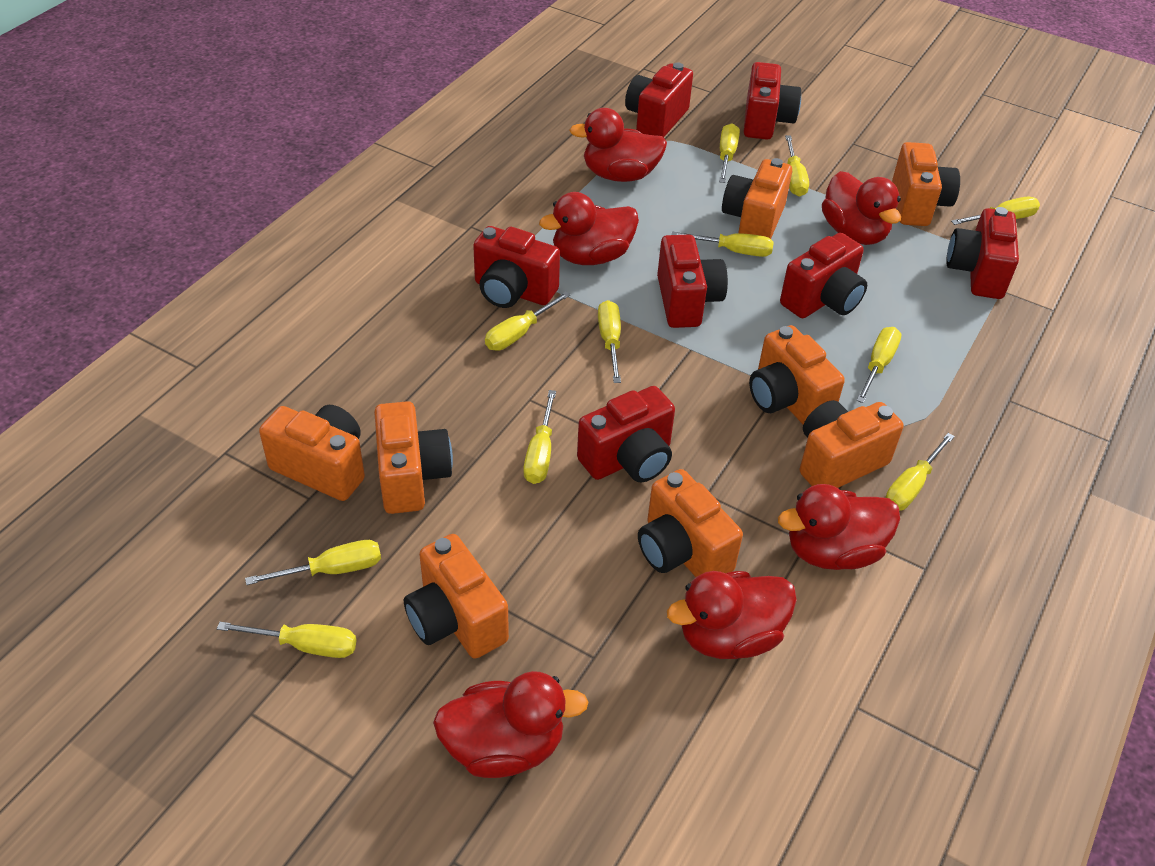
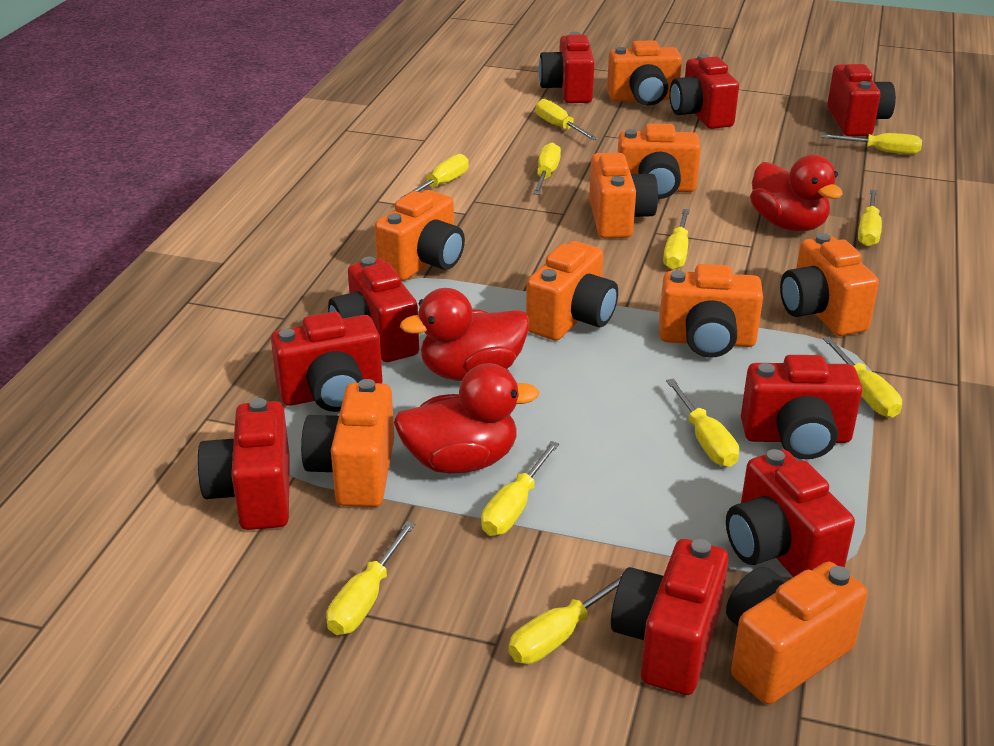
orange camera: [259,405,365,501] [374,401,453,514] [404,534,509,659] [638,469,743,577] [722,158,792,239] [749,325,845,425] [800,400,904,488] [892,142,960,226] = 8 -> [301,379,394,507] [375,190,465,281] [526,241,618,341] [589,153,658,238] [607,40,682,106] [618,123,701,199] [659,264,763,358] [726,562,867,704] [780,233,879,336] = 9
red camera: [473,226,560,308] [577,386,675,483] [625,62,693,137] [657,235,728,328] [744,62,801,140] [780,233,867,318] [946,207,1019,299] = 7 -> [197,398,290,530] [271,312,382,412] [328,257,419,362] [539,32,595,103] [611,539,729,695] [669,54,739,129] [726,449,855,577] [741,355,862,459] [827,64,896,136] = 9
red duck: [433,671,588,778] [539,192,639,265] [569,108,667,182] [667,571,797,659] [778,484,900,570] [822,171,901,245] = 6 -> [394,363,540,474] [400,288,529,381] [750,155,843,232] = 3

